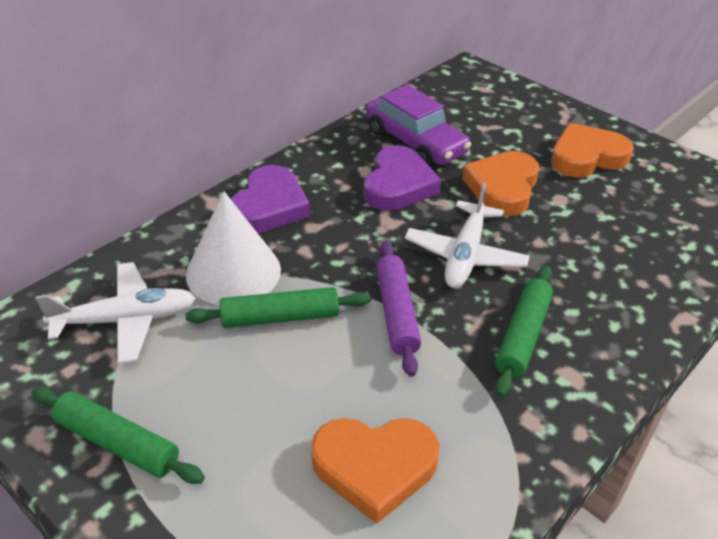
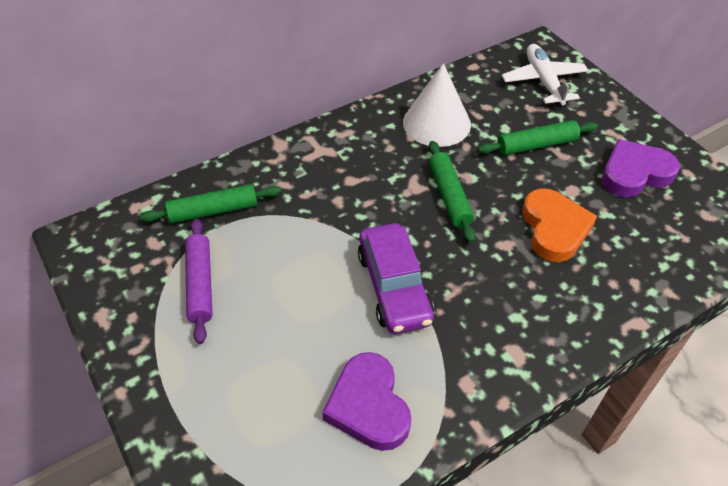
orange heart: [311,418,440,524] [462,151,539,216] [551,123,633,177] = 3 -> [522,188,597,262] = 1
white plane: [35,262,196,364] [405,183,530,288] = 2 -> [502,44,588,106] = 1

